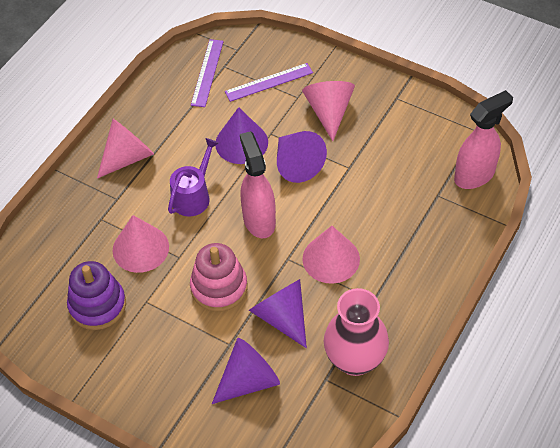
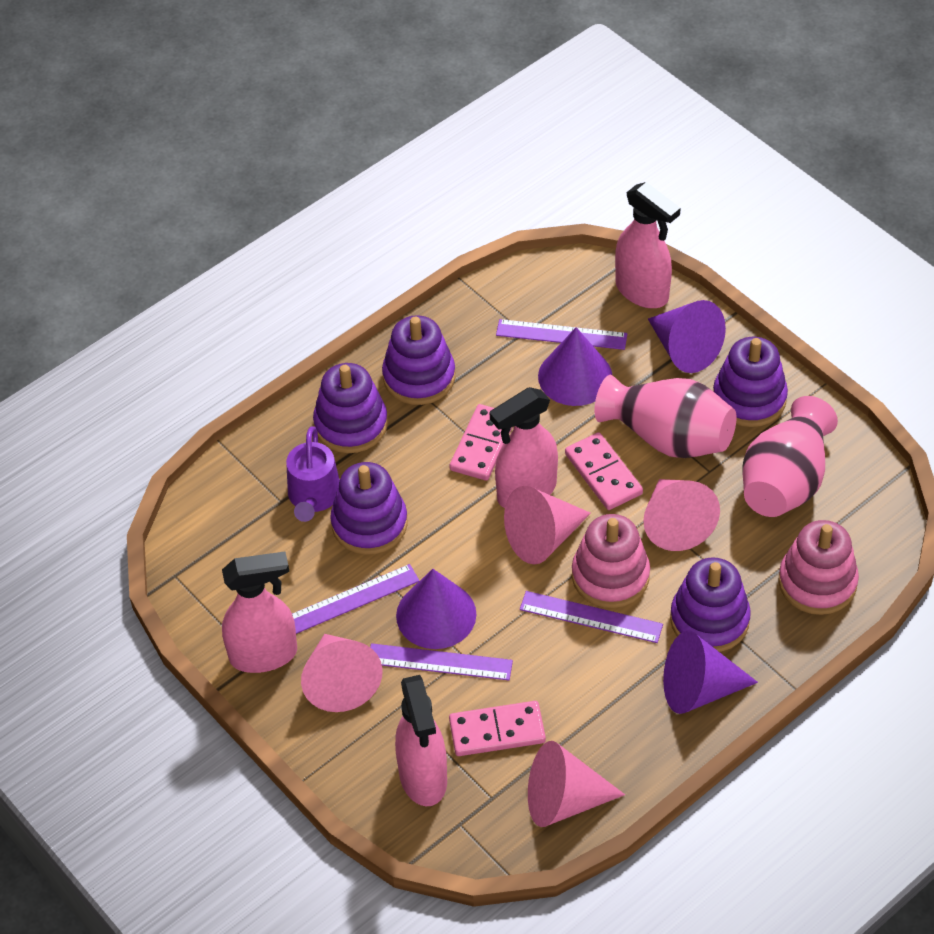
pink domino: none = 0 -> [449,404,512,481] [449,701,546,756] [565,432,643,510] = 3
pink spray bottle: [240,131,276,238] [454,90,513,189] = 2 -> [222,551,297,673] [395,675,447,806] [490,387,558,508] [615,182,681,308] = 4
pink stacking toy: [190,243,248,312] = 1 -> [572,514,650,608] [778,520,859,615] = 2
pink vase: [324,288,389,376] = 1 -> [594,375,736,458] [742,396,838,517] = 2
purple ruler: [191,39,224,107] [225,63,313,102] = 2 -> [292,564,420,634] [370,643,513,680] [496,319,627,350] [520,591,663,643] = 4
purple stacking toy: [67,261,126,330] = 1 -> [313,363,388,453] [330,462,408,555] [382,315,455,405] [670,557,751,652] [713,337,788,427] = 5

